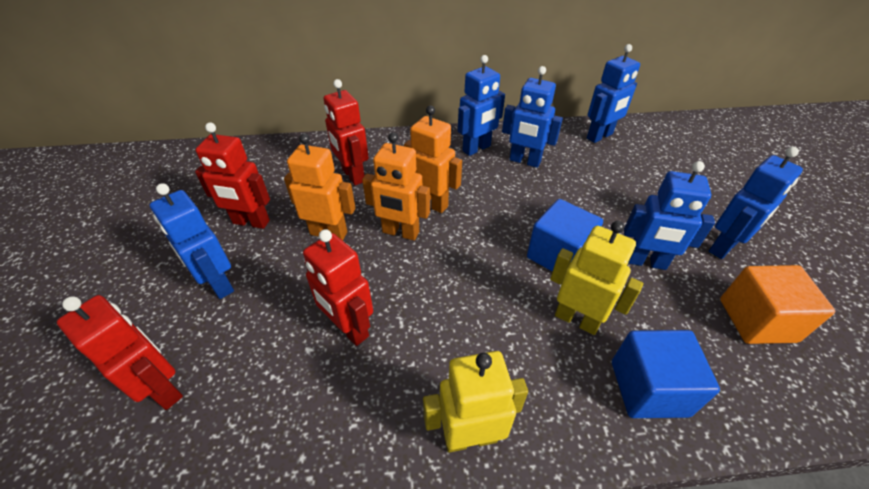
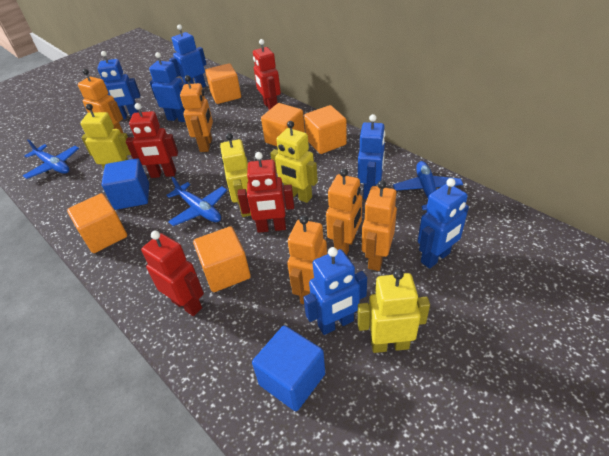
blue plane: none = 0 -> [23,139,79,179] [166,177,227,226] [393,161,463,210] = 3
orange cube: [720,265,835,344] = 1 -> [67,193,127,253] [193,226,251,292] [205,63,241,104] [261,103,305,146] [304,105,347,154] = 5
orange robot: [284,134,355,241] [362,132,430,241] [404,105,462,213] = 3 -> [78,69,123,133] [180,75,213,152] [287,215,327,304] [326,169,362,256] [362,180,397,271] = 5
yellow robot: [423,351,528,453] [550,221,643,335] = 2 -> [81,104,131,169] [220,133,251,217] [270,121,318,203] [357,269,430,353] = 4

